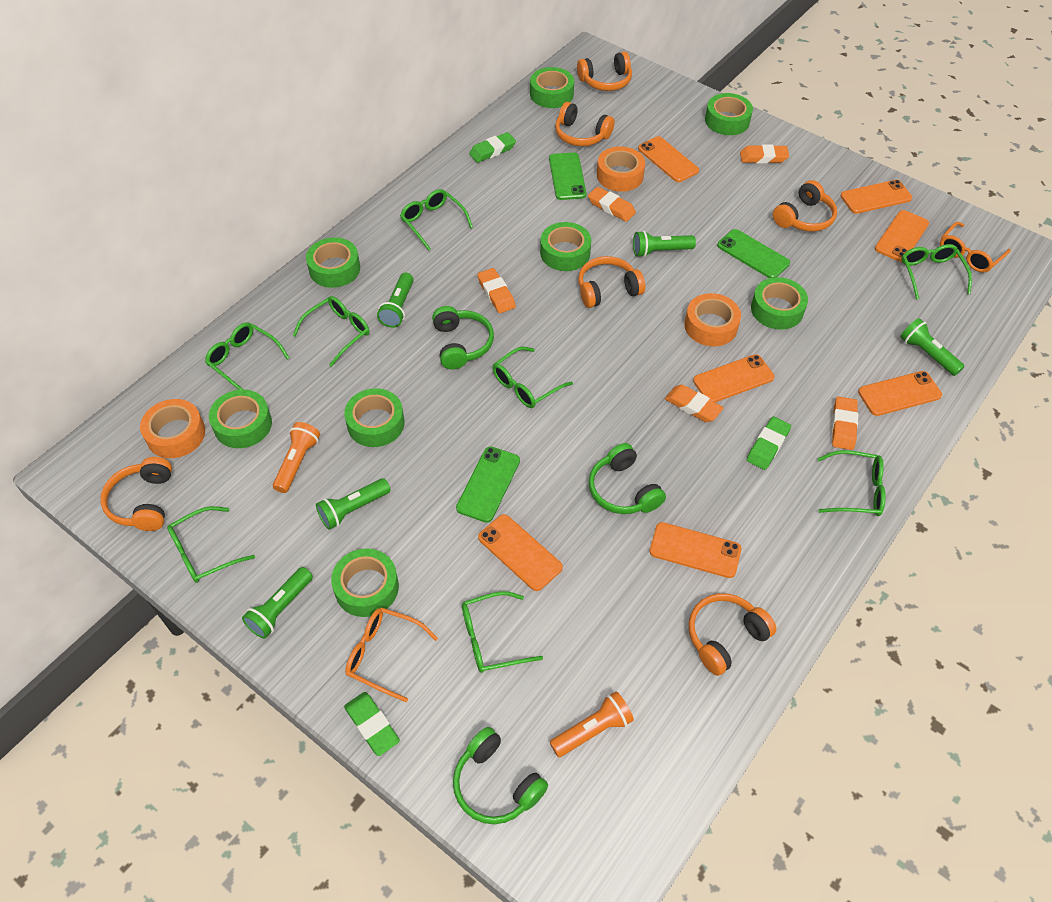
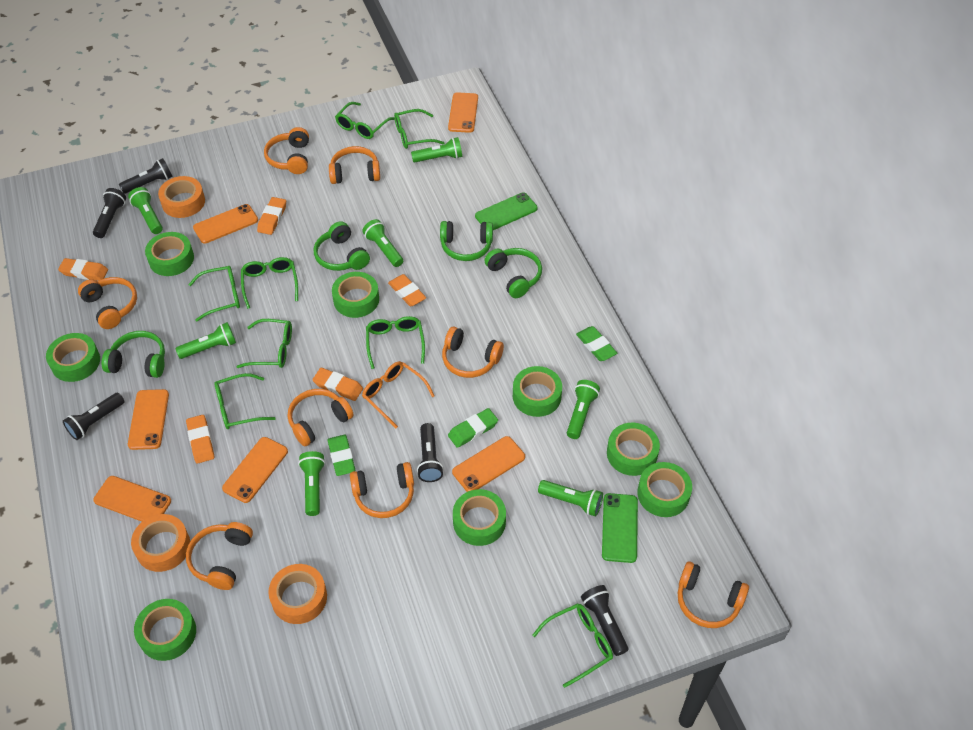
black flashlight: none = 0 -> [63,393,125,440] [93,188,126,238] [119,158,173,194] [417,423,444,482] [581,585,628,656] = 5
green flashlight: [242,567,313,639] [316,478,391,530] [377,273,414,328] [633,231,696,257] [900,318,965,376] = 5 -> [128,187,163,234] [175,322,236,359] [298,451,325,516] [362,219,403,267] [411,137,462,163] [538,480,603,516] [567,380,600,439] = 7
green headphones: [432,306,494,370] [453,727,548,824] [589,443,666,514] = 3 -> [102,331,165,378] [314,221,370,271] [440,221,493,261] [484,248,542,298] = 4
green phone: [456,446,520,523] [549,152,586,200] [717,229,790,278] = 3 -> [475,193,538,230] [602,493,638,563] = 2
orange flashlight: [273,422,320,493] [550,691,634,757] = 2 -> none = 0
orange glasses: [345,607,438,702] [940,222,1011,273] = 2 -> [362,361,435,428] = 1
orange headphones: [100,457,172,531] [555,102,615,146] [577,52,632,91] [578,256,645,308] [688,593,777,676] [773,180,837,232] = 6 -> [78,277,137,329] [186,522,253,590] [264,127,309,174] [288,389,354,447] [329,146,380,184] [350,462,414,518] [442,327,504,378] [678,562,749,628] = 8
orange phone: [478,514,563,591] [638,136,699,182] [649,522,741,578] [693,354,775,402] [841,180,912,214] [858,371,942,416] [875,210,929,262] = 7 -> [93,476,171,522] [128,389,169,450] [193,204,258,244] [222,437,288,503] [448,92,478,133] [452,436,525,492] = 6

